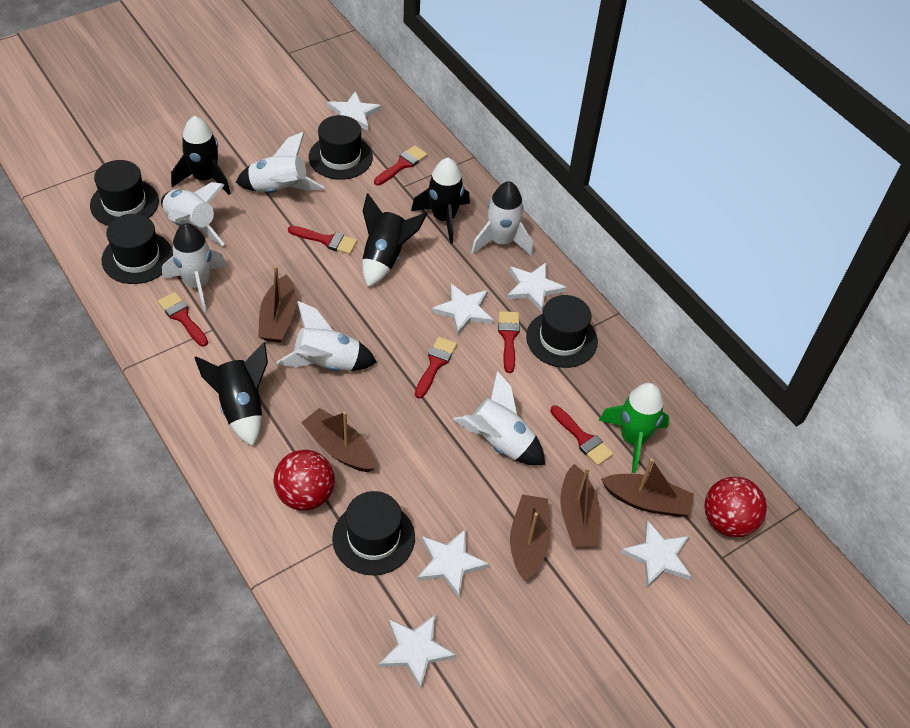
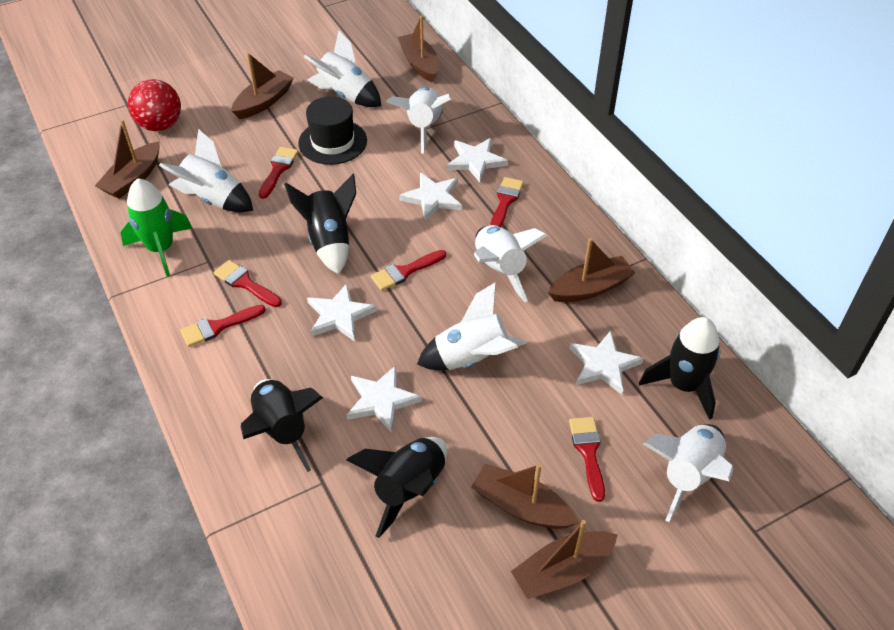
black hat: [90,160,159,226] [102,214,173,284] [309,115,373,180] [332,491,415,575] [526,295,598,368] = 5 -> [298,96,367,165] = 1
brown boat: [258,266,296,342] [301,408,375,472] [510,495,550,581] [560,464,600,547] [601,458,694,517] = 5 -> [95,120,160,199] [232,53,294,119] [398,15,438,82] [471,464,579,529] [511,520,618,599] [548,238,635,302] = 6
red ball: [273,450,335,511] [705,477,767,537] = 2 -> [128,79,181,131] = 1
white star: [327,91,381,131] [379,614,456,689] [417,529,489,598] [432,284,493,335] [507,263,566,312] [621,520,691,588] = 6 -> [307,283,377,342] [347,366,422,433] [399,173,462,221] [446,138,508,183] [569,331,644,394] = 5

